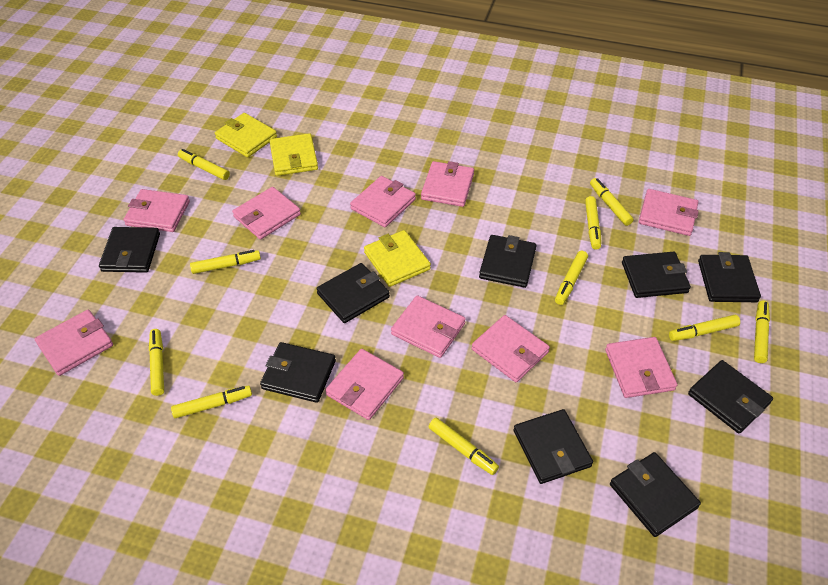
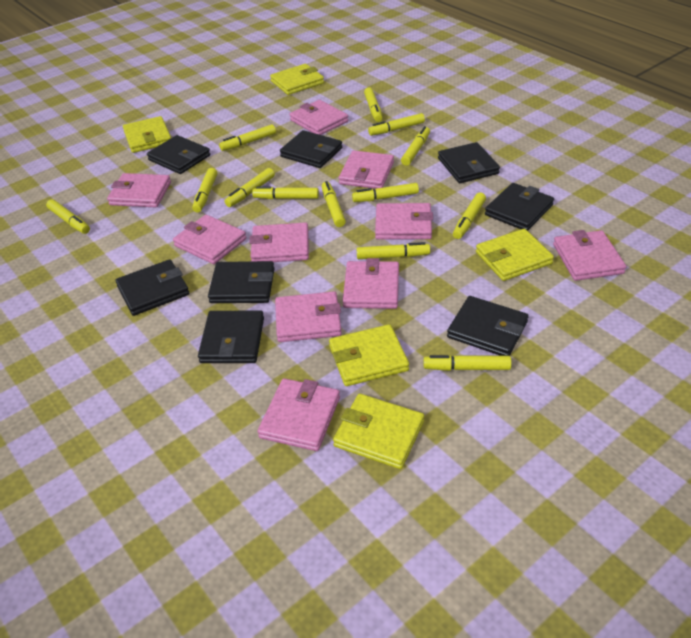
black wallet: [99,227,160,273] [260,342,336,403] [316,263,390,323] [479,235,537,288] [514,409,593,484] [610,452,701,537] [622,252,691,298] [688,360,773,434] [698,252,761,302] = 9 -> [115,259,189,316] [147,135,210,174] [198,310,264,363] [208,261,275,303] [280,130,342,168] [438,142,500,183] [447,296,529,356] [485,183,554,231] = 8
yellow marker: [149,329,164,396] [171,385,252,418] [178,149,230,180] [190,250,261,274] [429,418,499,475] [555,251,588,305] [585,196,601,250] [590,178,634,226] [669,315,740,341] [754,301,770,363] = 10 -> [46,199,90,234] [192,168,217,213] [219,124,276,151] [225,168,275,207] [252,186,319,199] [322,181,346,227] [352,183,419,202] [357,242,430,259] [364,87,383,122] [368,113,425,136] [401,126,430,166] [424,355,512,371] [453,192,486,239] = 13
yellow wallet: [215,113,277,157] [269,133,318,176] [364,230,431,287] = 3 -> [123,116,171,153] [270,64,324,95] [329,324,409,386] [333,393,424,469] [476,229,554,281] = 5

